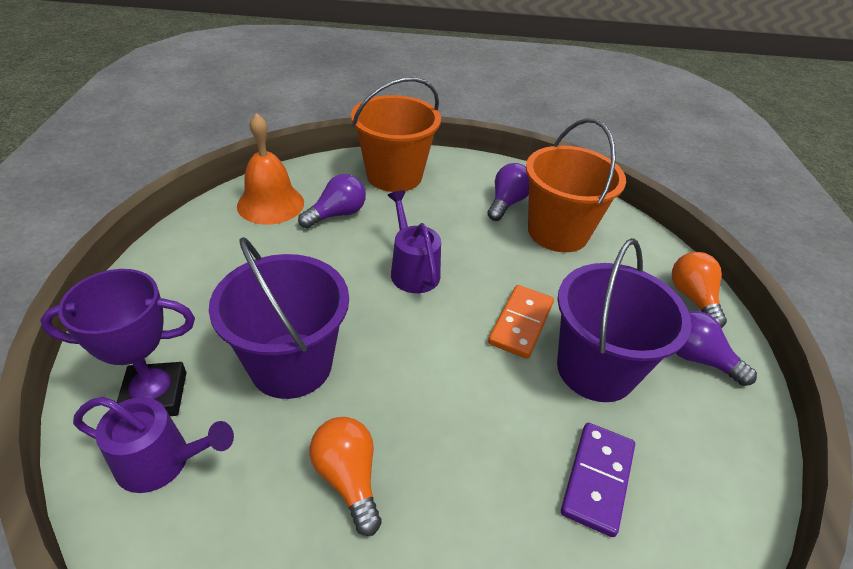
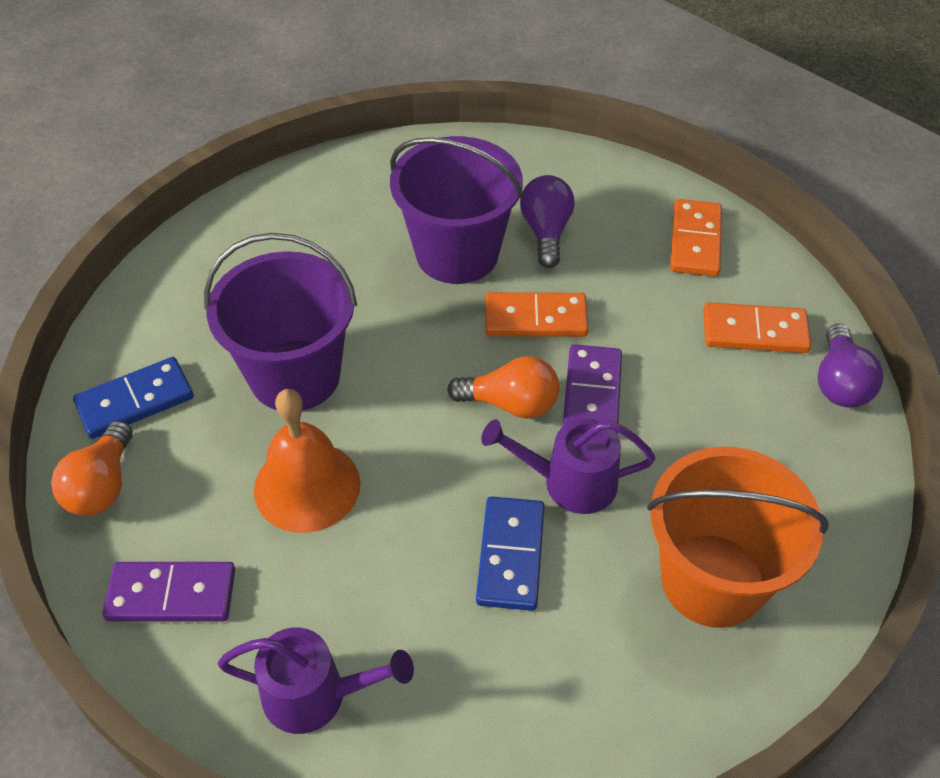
blue domino: none = 0 -> [73,357,194,439] [476,496,545,611] = 2
orange bucket: [351,77,441,192] [526,118,626,252] = 2 -> [647,446,829,628] = 1
orange domino: [488,285,554,359] = 1 -> [485,292,589,337] [670,199,722,277] [703,302,811,353] = 3
purple domino: [561,423,635,537] = 1 -> [103,562,235,621] [562,344,622,434] = 2
purple light bulb: [298,174,366,228] [487,163,529,221] [676,311,757,386] = 3 -> [520,175,575,268] [818,324,883,408] = 2
purple trophy: [40,269,195,416] = 1 -> none = 0

